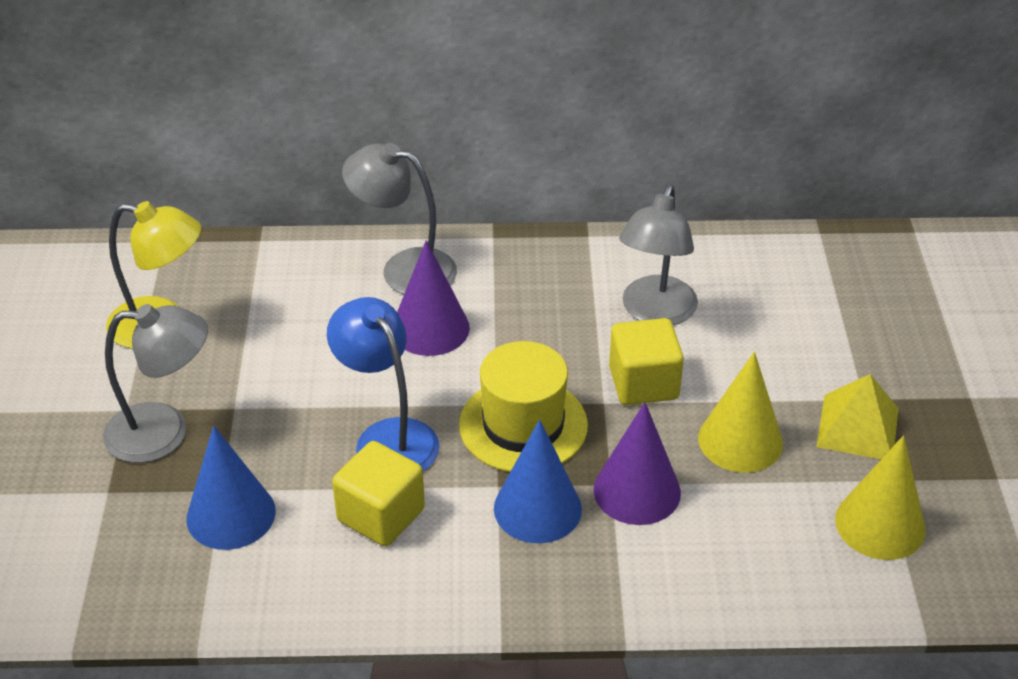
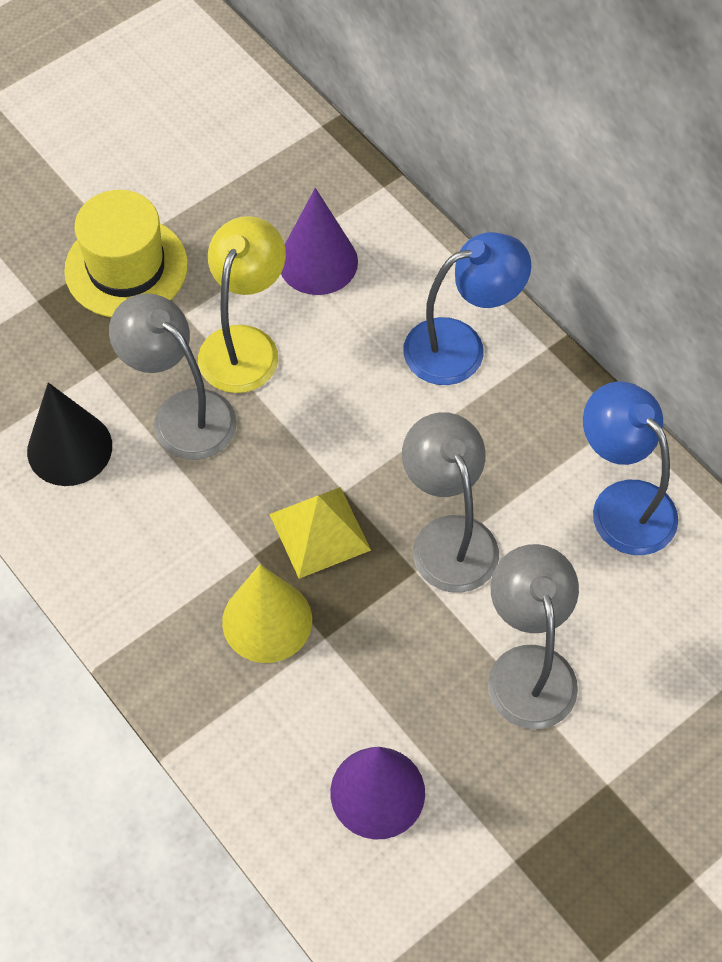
black cone: none = 0 -> [27,383,112,486] = 1
blue cone: [186,426,276,550] [494,420,582,543] = 2 -> none = 0
blue lamp: [327,297,439,471] = 1 -> [403,232,531,385] [583,381,678,555] = 2
yellow cone: [698,352,783,473] [835,435,926,560] = 2 -> [222,564,312,663] = 1
yellow cube: [332,441,425,546] [609,318,684,405] = 2 -> none = 0

